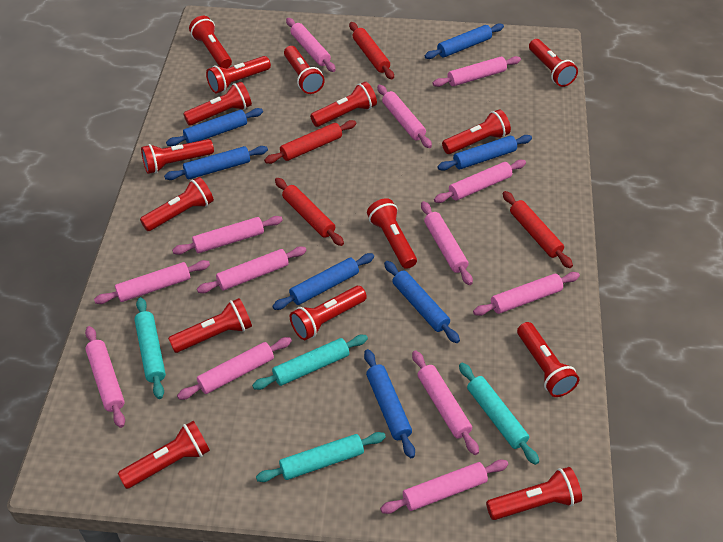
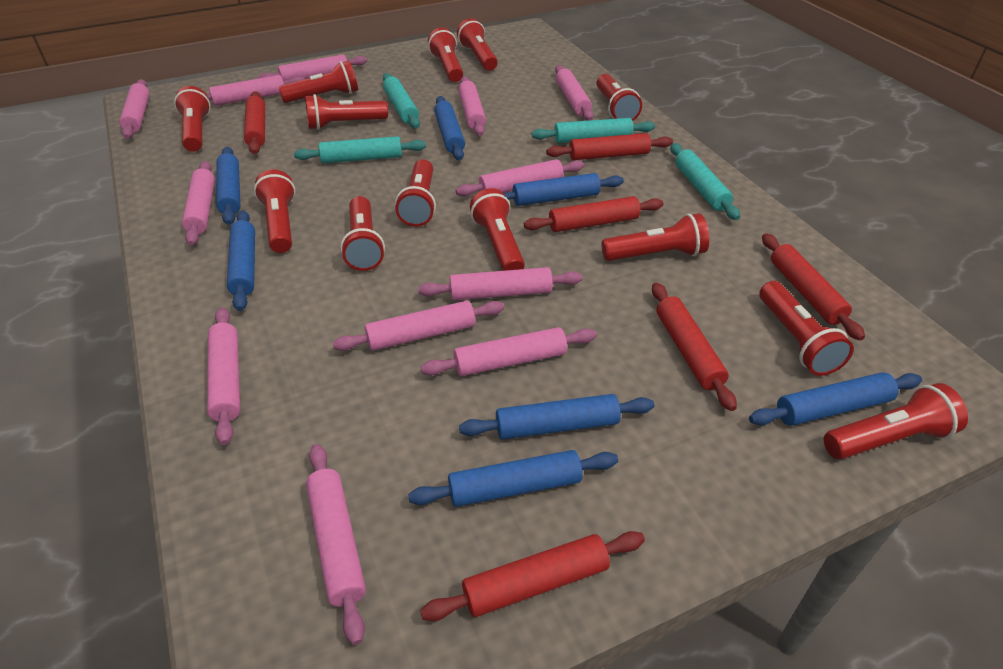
pink rolling pin: [85,326,125,428] [94,260,210,304] [172,216,283,255] [177,337,292,400] [197,246,307,293] [286,18,336,72] [377,85,432,148] [380,460,508,514] [412,350,479,455] [421,201,473,285] [433,56,521,87] [434,160,526,203] [473,272,580,316] = 13 -> [119,79,150,139] [182,161,215,245] [207,75,305,106] [207,307,240,445] [258,55,367,81] [306,444,366,645] [332,301,504,351] [418,267,582,300] [421,327,597,376] [456,159,584,196] [458,77,486,136] [555,65,593,121] = 12
red flashlight: [118,421,210,489] [140,177,214,231] [141,139,214,174] [168,298,252,353] [183,82,252,126] [189,16,232,69] [206,56,271,93] [284,46,325,94] [290,286,367,340] [310,82,377,127] [367,198,417,269] [442,109,511,154] [486,467,582,520] [517,322,579,397] [529,39,578,87] = 15 -> [174,86,211,152] [254,169,295,253] [278,61,358,103] [305,94,388,130] [340,196,385,271] [395,159,436,227] [428,28,463,82] [457,18,498,71] [470,188,525,271] [596,74,642,121] [602,213,709,261] [759,281,854,376] [824,383,968,460] = 13
red rolling pin: [264,120,356,164] [275,178,344,246] [349,22,394,79] [503,191,573,268] = 4 -> [244,91,265,154] [420,531,645,621] [524,196,663,232] [546,133,673,160] [652,283,737,411] [762,233,865,341] = 6

